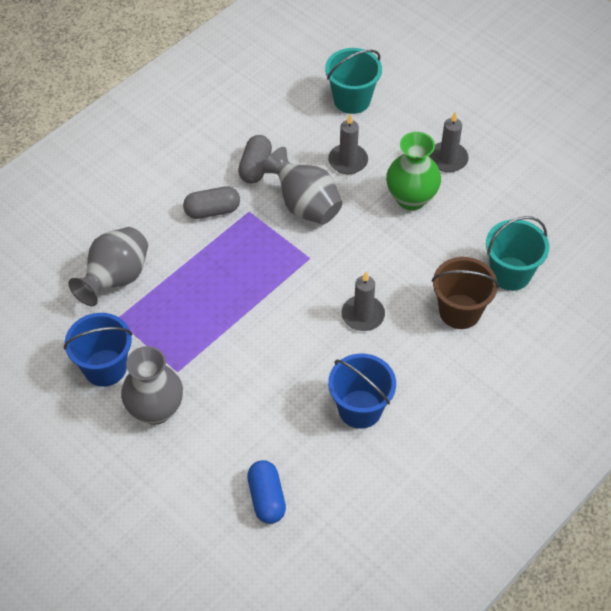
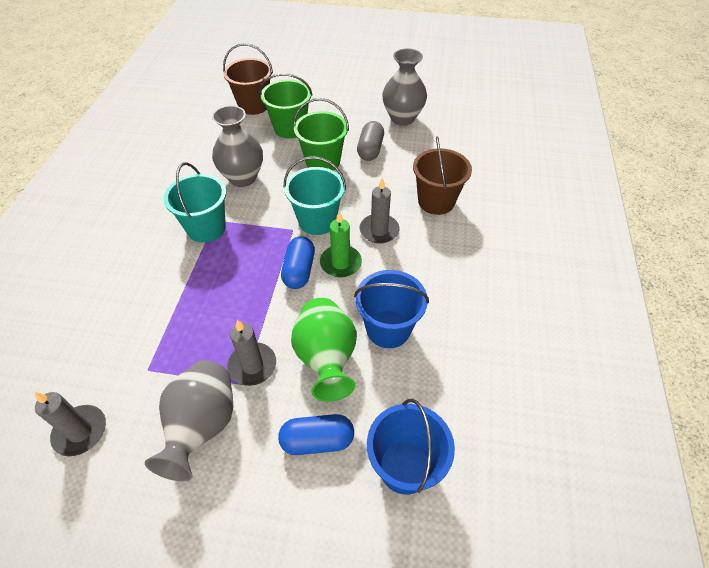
blue capsule: [247,460,286,524] = 1 -> [278,414,354,455] [281,236,315,289] = 2
brown bucket: [432,257,499,329] = 1 -> [223,43,273,115] [413,136,472,215] = 2
green bucket: none = 0 -> [259,73,313,138] [293,98,349,171] = 2
green candle: none = 0 -> [320,211,362,277] = 1
grey capsule: [183,186,240,219] [238,135,272,184] = 2 -> [357,121,384,161] = 1

